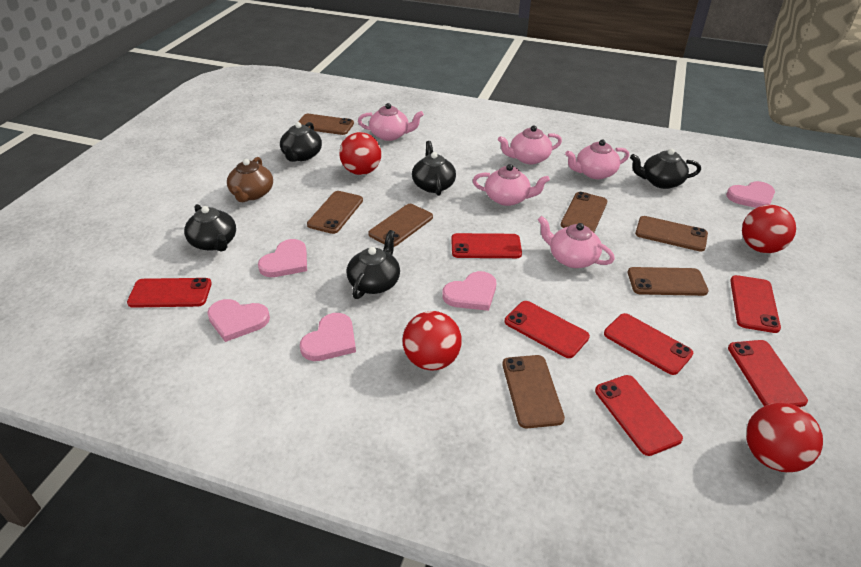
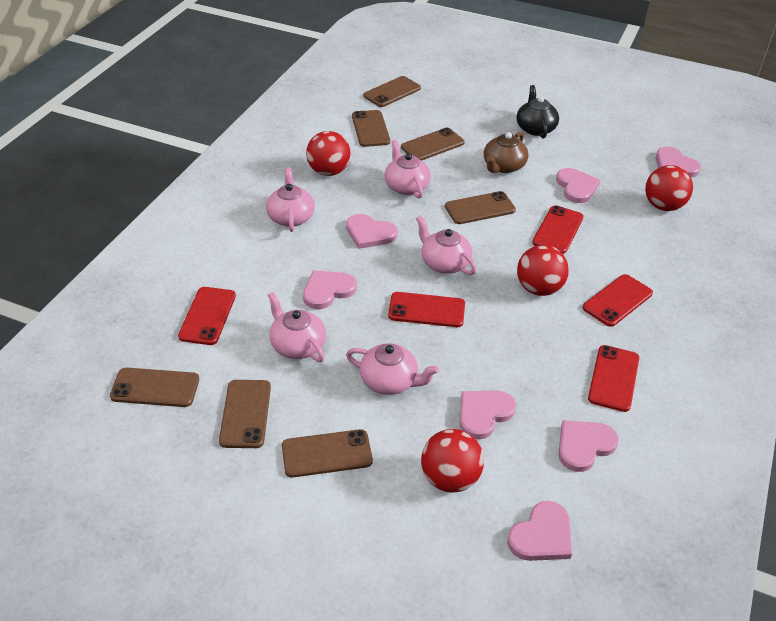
black teapot: [184,204,236,252] [280,122,322,162] [346,230,400,299] [412,141,456,196] [630,148,701,189] = 5 -> [516,85,559,138] = 1
pink heart: [207,299,270,342] [258,239,307,277] [300,313,356,361] [442,271,496,311] [726,181,775,208] = 5 -> [303,270,357,309] [346,214,398,249] [460,391,516,439] [507,501,572,561] [556,168,601,203] [558,420,619,472] [656,147,701,177] = 7
red phone: [127,278,212,308] [451,233,522,258] [505,301,590,358] [595,375,683,456] [604,313,693,375] [728,340,808,407] [730,275,781,333] = 7 -> [178,287,236,345] [388,292,465,327] [532,206,584,254] [583,274,653,327] [588,345,639,412] = 5

